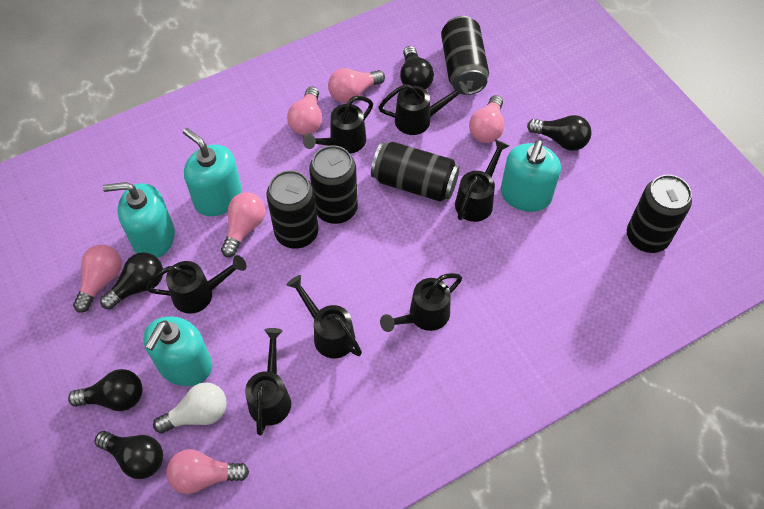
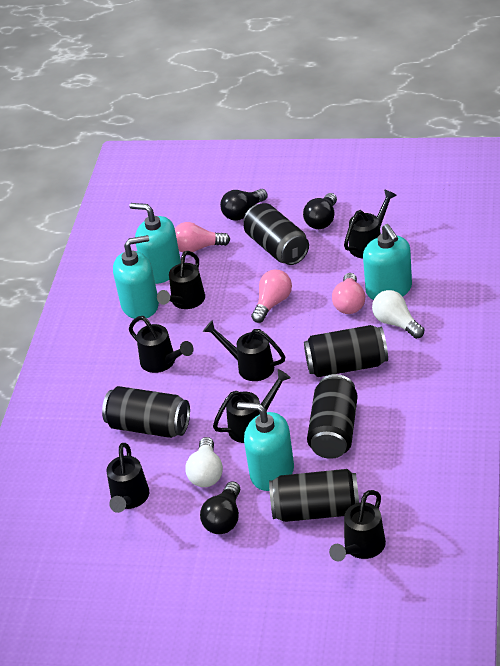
black light bulb: [68,369,143,411] [95,431,163,479] [100,252,163,310] [400,46,434,89] [527,115,592,151] = 5 -> [200,481,240,534] [220,189,268,221] [303,193,337,229] = 3
pink light bulb: [73,245,122,313] [166,449,249,494] [221,192,265,257] [287,86,322,135] [328,68,385,103] [469,95,504,143] = 6 -> [175,222,230,253] [251,270,292,323] [332,273,365,314] = 3
white light bulb: [153,382,227,433] = 1 -> [185,437,223,487] [372,290,424,339] = 2

